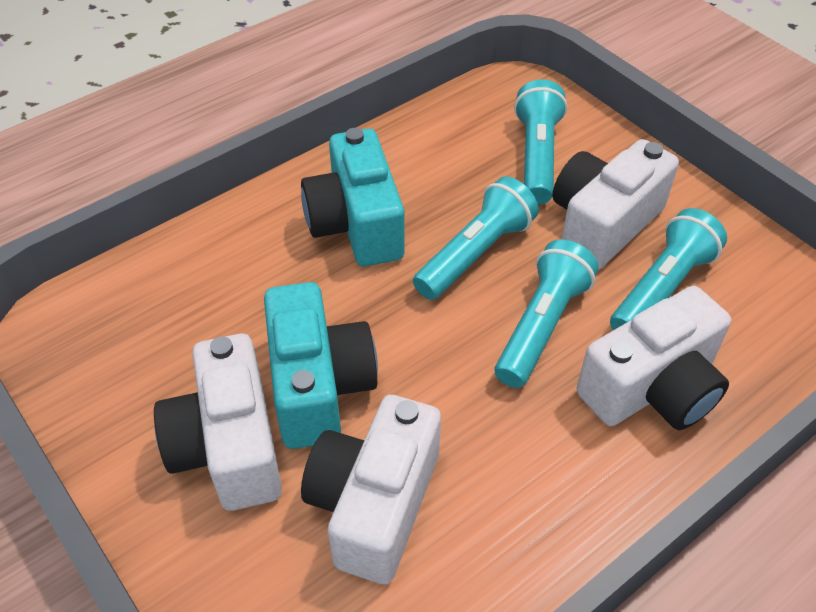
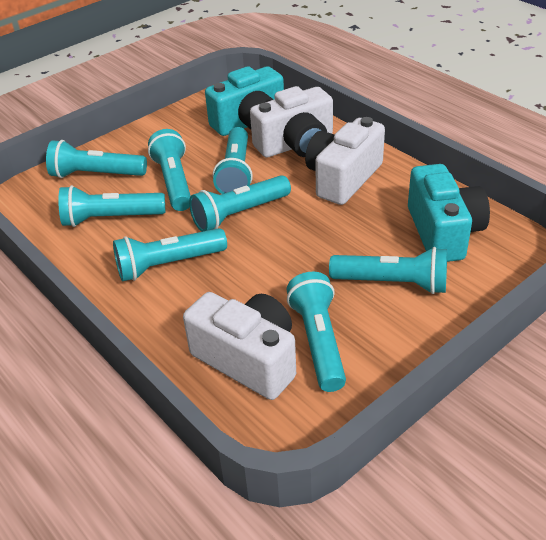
turquoise flashlight: [413,177,539,300] [495,239,599,388] [514,80,567,205] [610,208,727,330] = 4 -> [46,140,147,178] [58,185,165,227] [113,228,227,281] [148,129,191,211] [189,175,291,232] [213,127,253,194] [287,272,346,392] [329,247,447,294] = 8
white camera: [154,334,282,511] [301,395,441,585] [552,139,679,270] [577,286,731,430] = 4 -> [183,292,296,400] [250,86,333,157] [305,117,385,205] = 3

